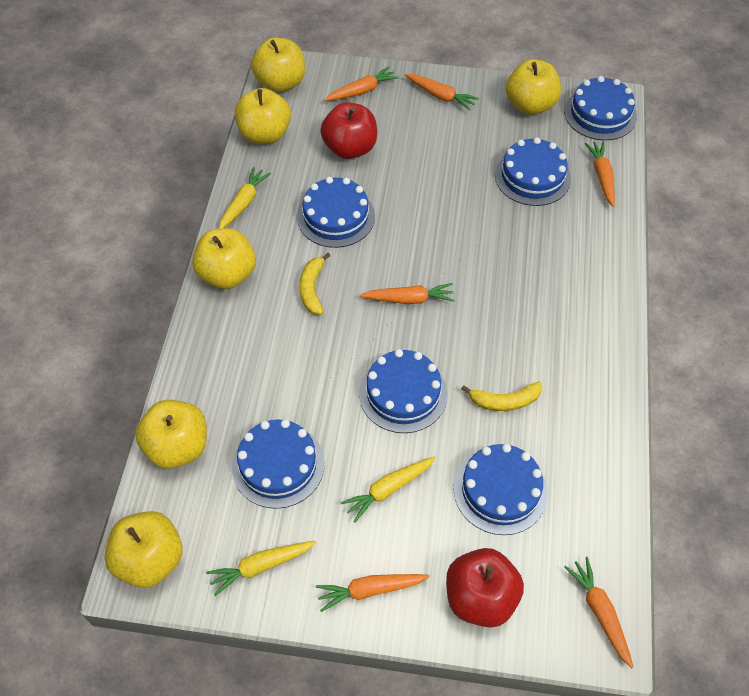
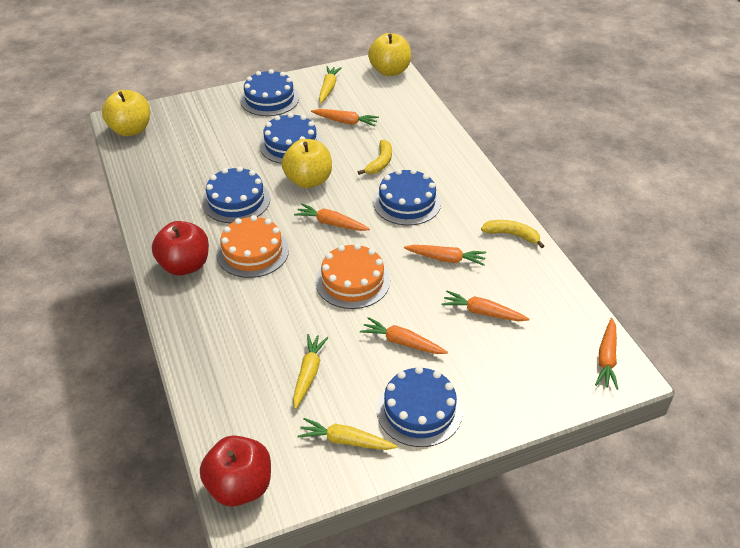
blue cake: [232,419,325,509] [297,177,375,248] [359,349,447,433] [454,444,548,535] [495,137,571,206] [564,76,637,140] = 6 -> [202,166,270,223] [240,69,299,116] [259,113,322,164] [373,169,441,225] [377,366,463,447] = 5
orange cake: none = 0 -> [216,215,289,278] [315,243,390,309] = 2
yellow apple: [104,511,183,588] [135,400,207,469] [192,228,256,289] [234,88,291,144] [251,38,305,92] [505,59,561,115] = 6 -> [102,90,150,136] [282,139,332,188] [368,33,411,76] = 3

